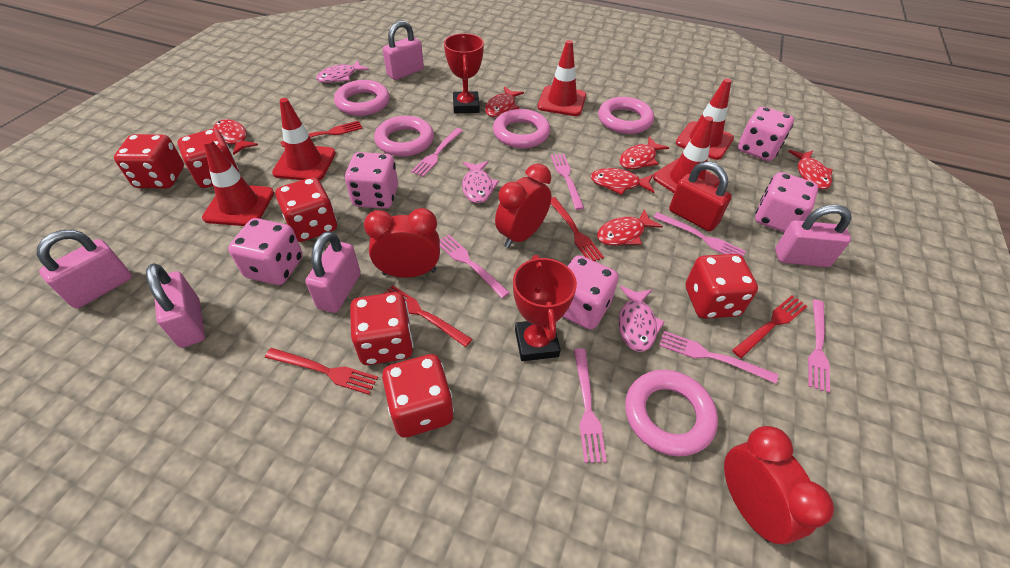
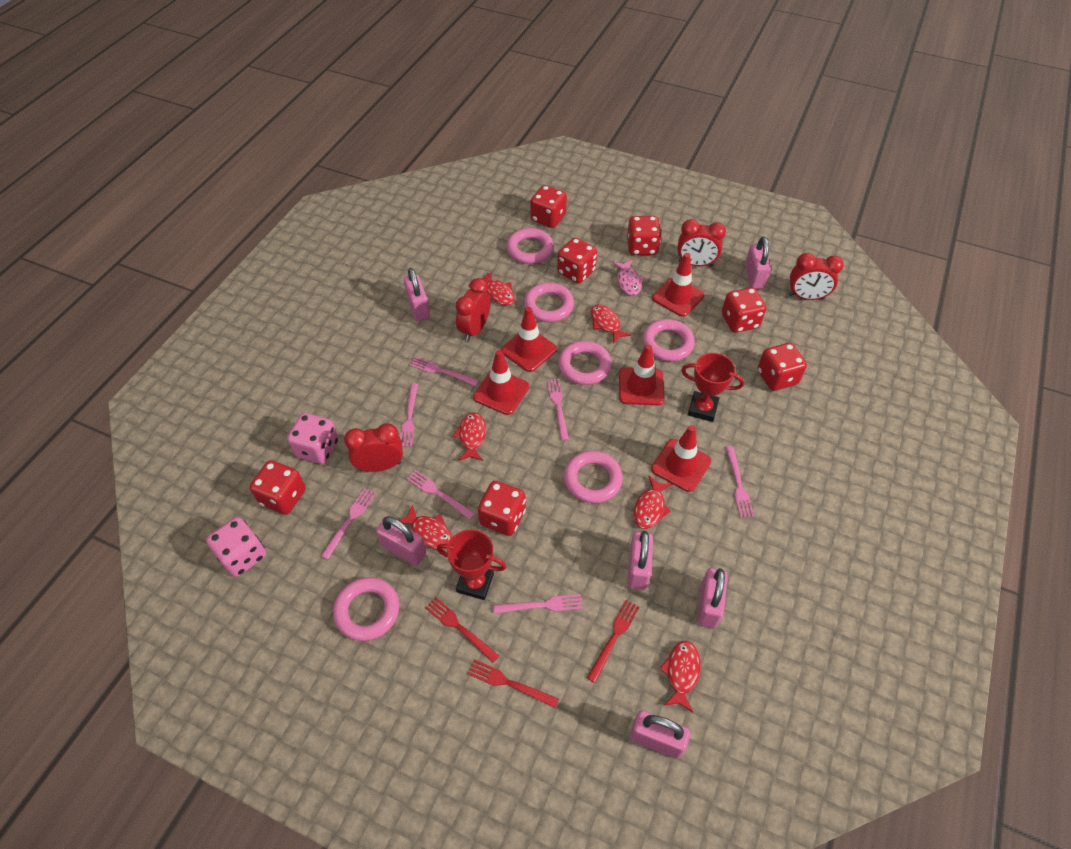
pink dice: [228,218,303,285] [345,152,398,209] [562,255,619,329] [738,106,794,161] [755,172,818,233] = 5 -> [206,517,266,577] [287,413,339,464] = 2
pink fish: [316,60,369,83] [462,161,499,203] [618,286,665,352] = 3 -> [613,260,645,296] = 1
pink padlock: [37,230,132,309] [146,263,205,348] [305,231,361,313] [383,20,424,80] [775,205,852,267] = 5 -> [376,516,427,566] [404,268,430,321] [627,531,653,590] [630,710,690,759] [697,568,728,628] [745,237,771,289] = 6
pink ring: [334,80,390,116] [374,116,434,157] [493,109,550,148] [598,97,654,134] [625,370,718,456] = 5 -> [333,577,399,641] [506,228,554,264] [524,283,574,322] [558,341,612,385] [564,451,623,503] [642,319,695,361] = 6
red clock: [364,208,440,278] [495,163,551,248] [724,426,834,545] = 3 -> [344,423,403,472] [456,278,491,341] [677,219,726,267] [789,253,844,300] = 4
red dice: [114,134,184,188] [177,129,239,188] [275,177,337,242] [350,292,413,365] [382,354,454,438] [686,254,758,319] = 6 -> [250,460,306,515] [478,481,526,536] [530,185,567,228] [557,238,597,283] [627,216,662,255] [722,287,766,333] [758,343,807,391] = 7
red fork: [265,348,378,395] [280,121,363,147] [384,285,472,347] [551,197,604,261] [732,295,807,358] = 5 -> [425,597,499,663] [468,659,559,708] [587,600,639,683] = 3
red padlock: [669,161,732,232] = 1 -> none = 0

